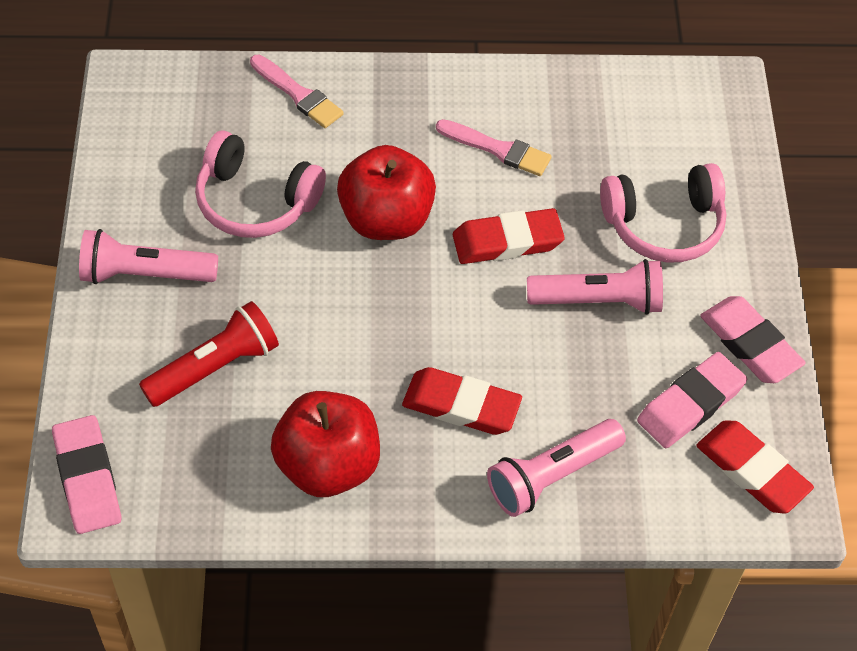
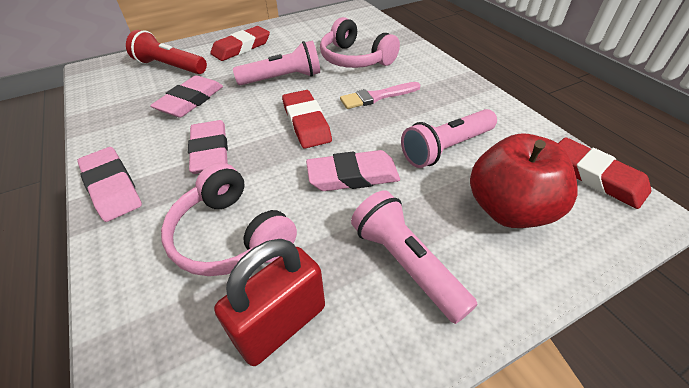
pink brush: [250,55,344,128] [436,119,552,176] = 2 -> [340,82,420,109] = 1
pink eraser: [52,415,121,534] [637,352,747,448] [700,296,806,383] = 3 -> [77,147,142,222] [150,75,223,118] [188,120,228,174] [306,150,400,191] = 4
red apple: [271,391,380,497] [337,145,436,240] = 2 -> [470,134,578,228] = 1
red padlock: none = 0 -> [214,239,325,366] = 1

